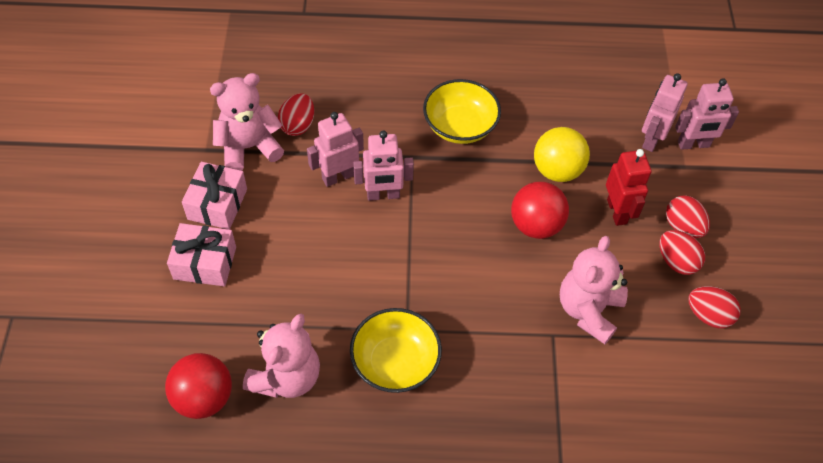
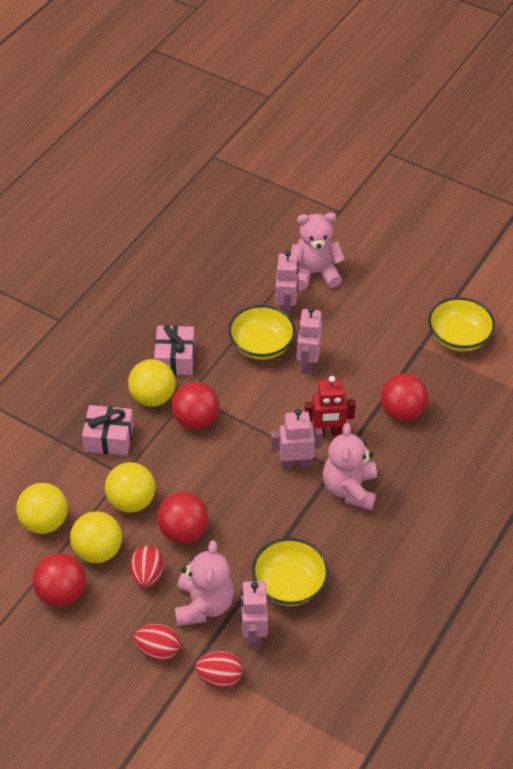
red ball: [165,353,232,419] [511,182,569,239] = 2 -> [33,553,86,607] [157,492,208,544] [171,382,220,430] [380,373,428,421] = 4
red egg: [277,93,314,136] [660,230,705,275] [666,195,710,238] [688,286,741,328] = 4 -> [130,545,164,587] [134,624,180,661] [195,651,243,688] = 3
yellow ball: [534,127,590,182] = 1 -> [16,483,68,534] [70,511,122,563] [105,462,155,513] [128,359,176,407] = 4
yellow bowl: [350,308,442,393] [423,79,501,144] = 2 -> [228,305,295,360] [252,538,329,606] [428,297,495,352] = 3

